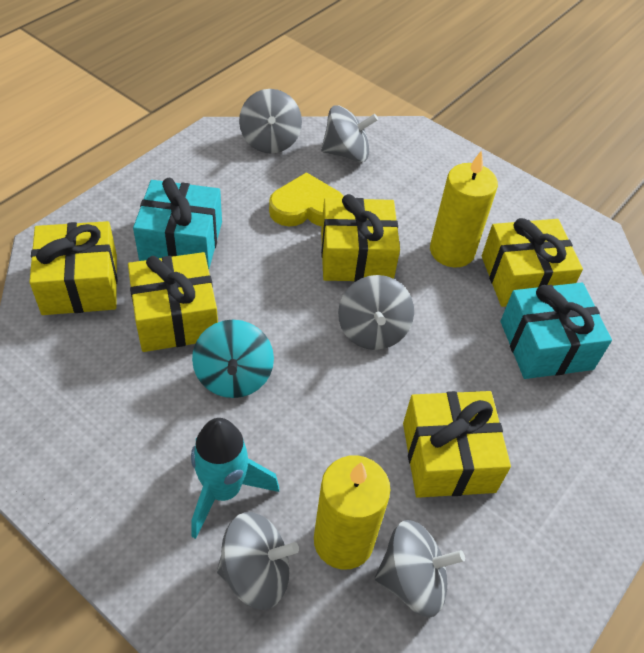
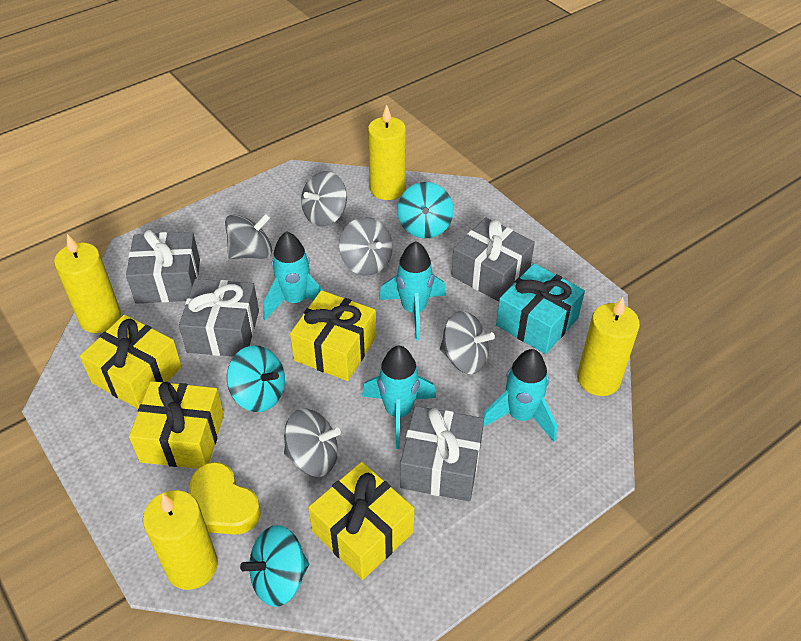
grey gift: none = 0 -> [126,230,200,304] [179,279,259,357] [400,406,484,501] [451,217,535,302] = 4
turquoise gift: [133,178,222,269] [501,283,612,379] = 2 -> [496,263,585,354] = 1
turquoise rocket: [191,418,279,539] = 1 -> [263,231,324,320] [362,346,436,449] [379,241,446,340] [483,349,557,442] = 4
turquoise spinning top: [192,319,274,398] = 1 -> [227,345,285,412] [240,525,309,607] [397,182,454,239] = 3
yellow candle: [314,455,390,570] [430,150,498,268] = 2 -> [54,234,121,333] [143,490,218,590] [368,105,406,200] [577,297,640,396] = 4
yellow gift: [29,221,117,315] [128,252,218,352] [321,194,400,282] [403,391,511,498] [482,218,583,307] = 5 -> [80,315,182,409] [129,381,224,469] [290,290,376,381] [308,462,415,580] = 4

